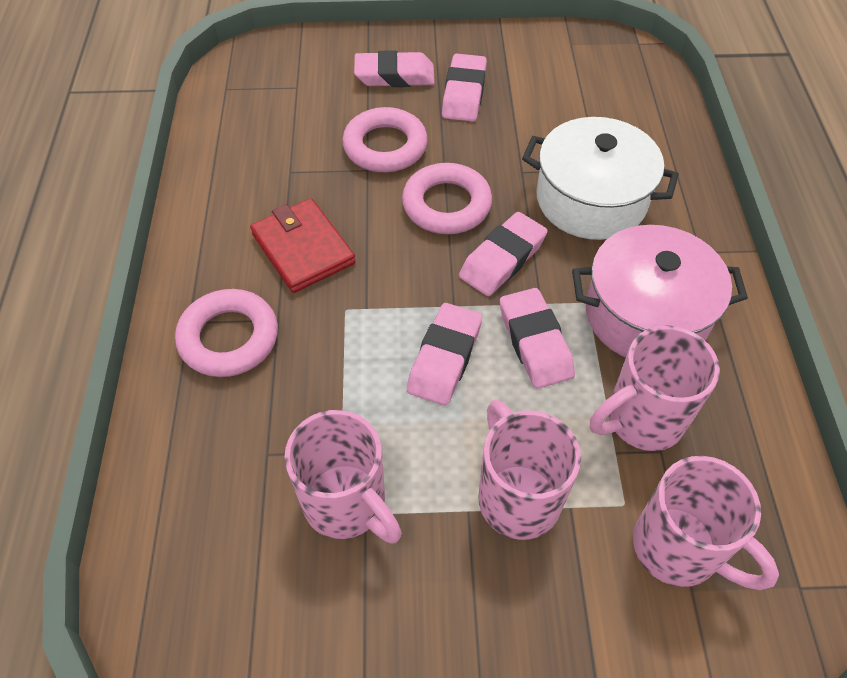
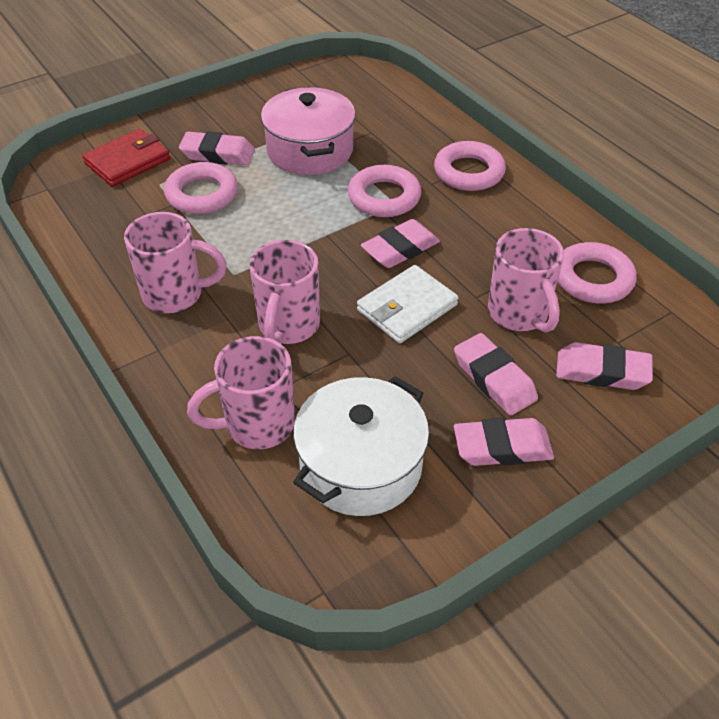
pink ring: [175,289,278,377] [342,107,428,172] [402,163,492,234] = 3 -> [164,162,238,214] [348,165,421,217] [434,141,506,191] [558,242,637,303] = 4
white wallet: none = 0 -> [357,265,458,343] = 1

